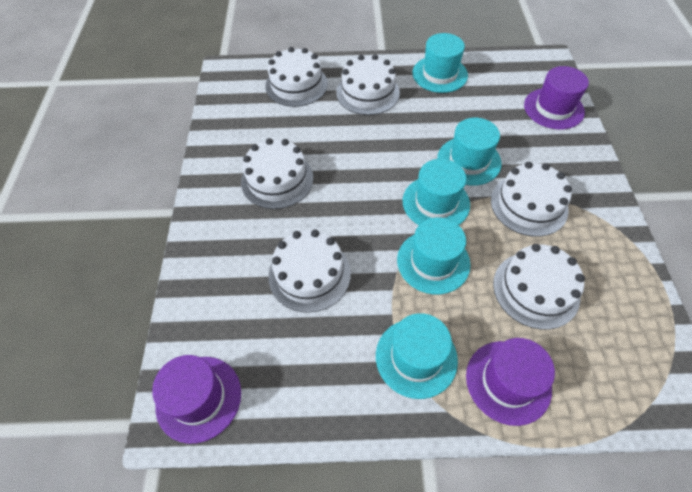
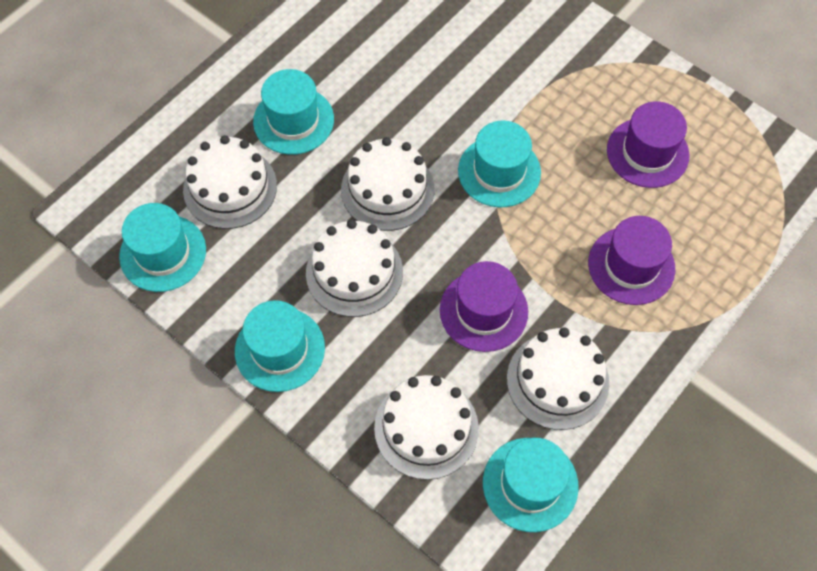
white cake: [241,138,313,209] [265,47,328,107] [268,230,351,313] [336,54,400,115] [491,162,572,237] [493,244,585,330] = 6 -> [183,135,277,229] [306,219,403,317] [341,137,434,231] [374,375,479,480] [507,327,609,430] = 5

